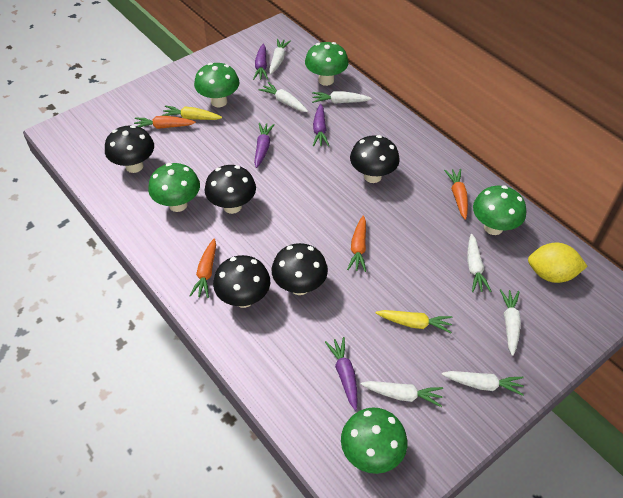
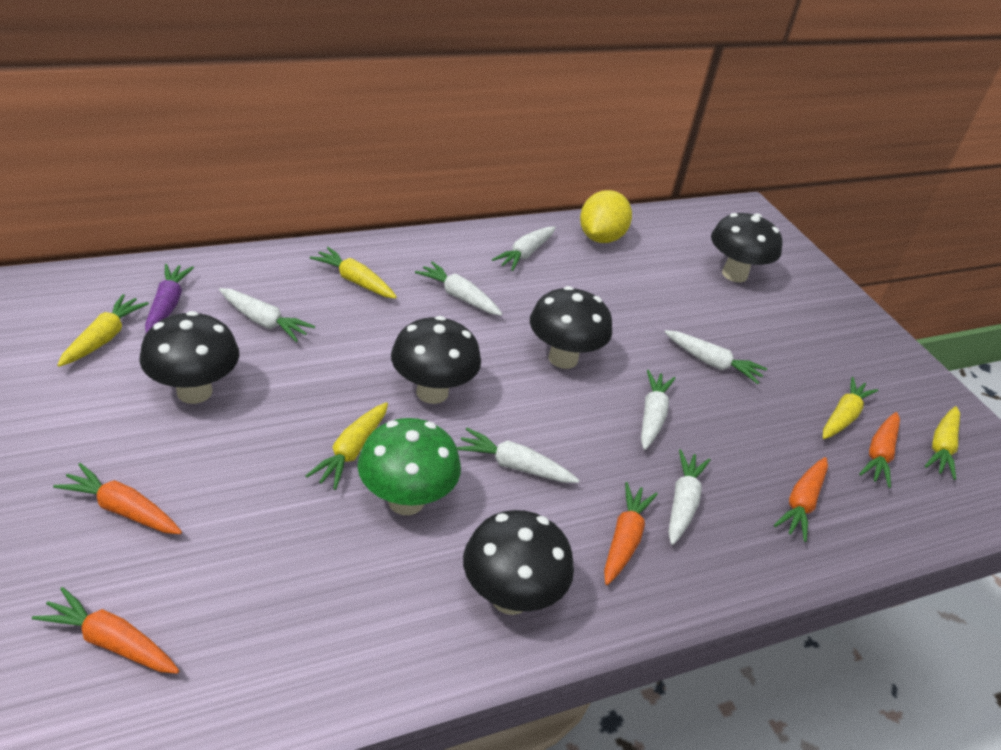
green mushroom: [148,163,200,212] [194,63,240,107] [305,42,349,86] [341,407,407,474] [473,186,526,235] = 5 -> [357,418,461,515] = 1
orange carrot: [134,116,196,129] [189,239,216,298] [347,215,366,272] [444,169,468,220] = 4 -> [32,587,180,674] [53,463,182,534] [604,482,658,585] [774,457,828,542] [859,412,900,488] = 5
purple carrot: [253,44,268,80] [254,123,275,168] [313,104,329,146] [325,337,358,411] = 4 -> [145,264,194,333] = 1
yellow carrot: [161,105,222,120] [376,310,453,333] = 2 -> [57,294,149,367] [305,402,388,490] [310,247,397,299] [823,377,878,439] [925,406,960,480] = 5

